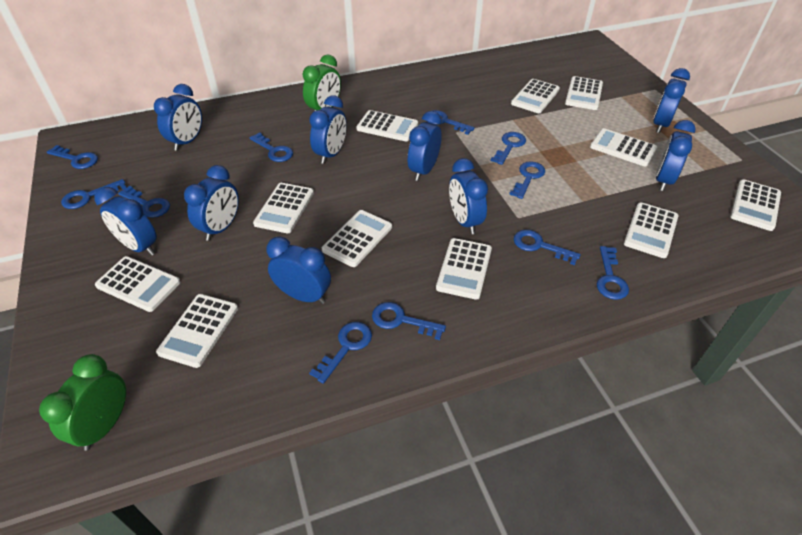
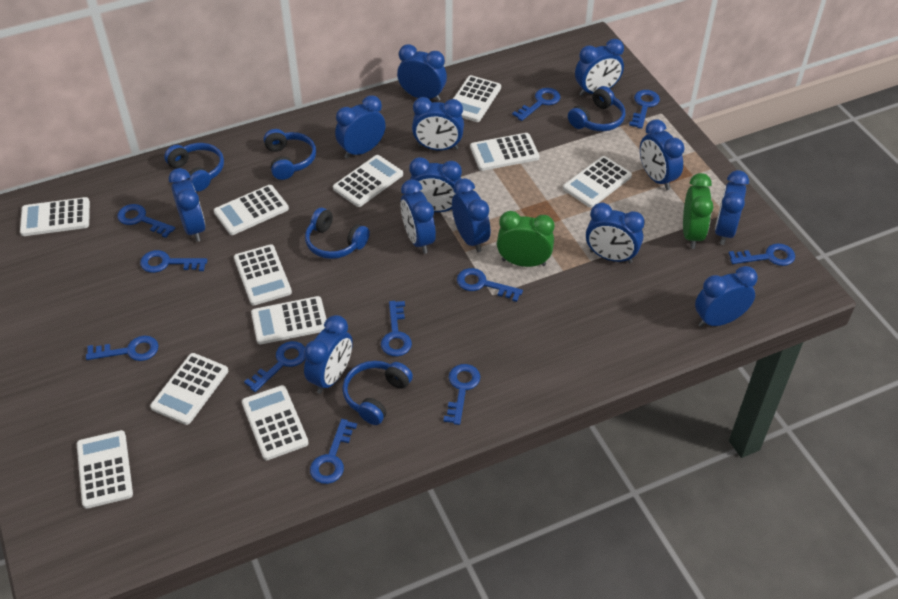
blue clock: [94,187,157,256] [154,84,202,151] [184,165,239,241] [266,237,331,304] [309,95,347,164] [408,111,441,181] [449,158,488,234] [653,68,690,133] [656,120,696,191] = 9 -> [169,168,205,242] [304,315,353,394] [335,95,386,159] [397,44,447,101] [401,179,436,254] [409,157,462,212] [412,97,464,150] [452,178,491,252] [575,39,624,96] [586,203,645,263] [640,119,685,190] [695,266,758,327] [715,170,749,245] = 13
blue headphones: none = 0 -> [164,143,224,192] [264,129,316,180] [305,208,370,259] [343,361,413,425] [568,86,625,131] = 5

